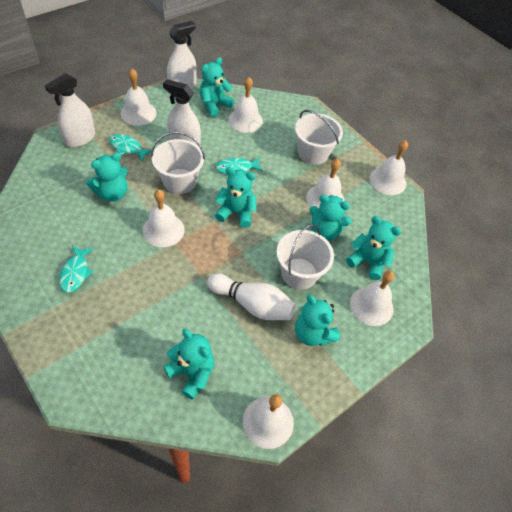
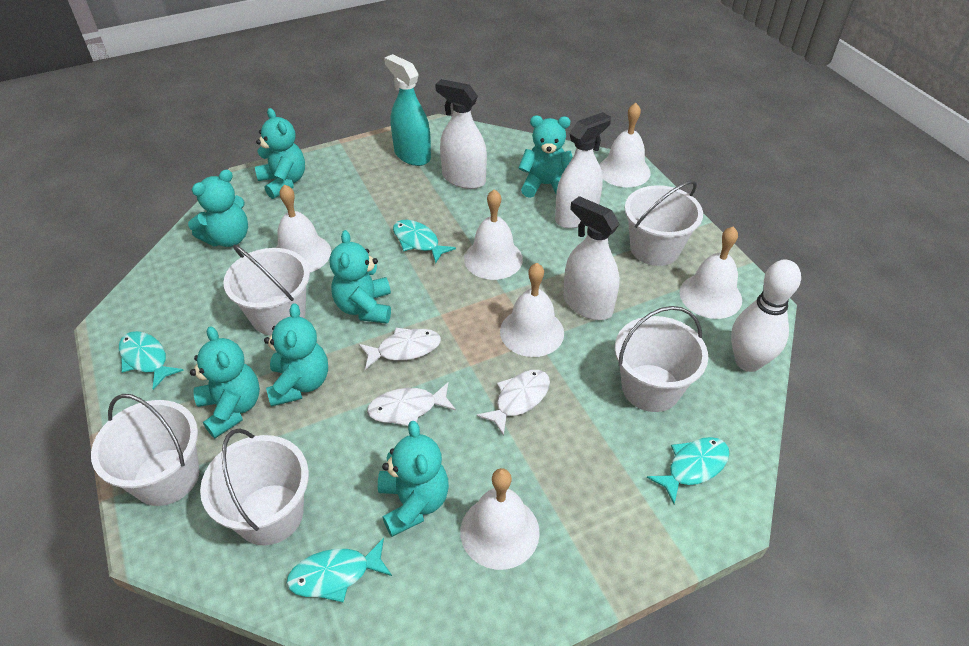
turquoise fish: [59,246,94,293] [109,134,152,162] [216,157,263,174] = 3 -> [119,331,184,390] [286,538,392,603] [393,220,456,264] [647,437,730,504] = 4
turquoise spray bottle: none = 0 -> [384,54,431,166] = 1
white bell: [121,69,157,126] [142,189,185,247] [228,77,263,133] [243,394,294,449] [306,158,344,208] [350,271,394,326] [370,140,408,195] = 7 -> [276,184,331,272] [460,468,540,570] [464,189,523,280] [500,263,564,357] [600,103,651,187] [680,227,742,319] = 6
white bucket: [151,132,205,194] [277,224,334,290] [295,110,343,165] = 3 -> [91,394,199,506] [200,428,309,546] [223,245,310,335] [615,306,708,412] [625,180,703,266] = 5
white fish: none = 0 -> [359,328,441,370] [367,383,456,426] [477,370,550,436] = 3

